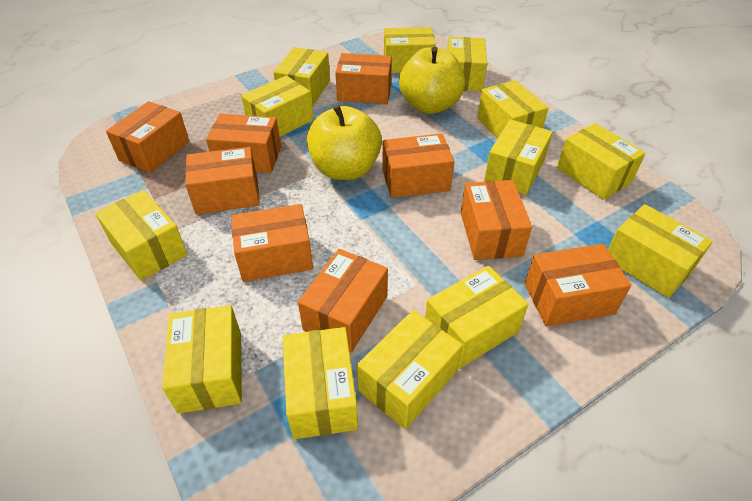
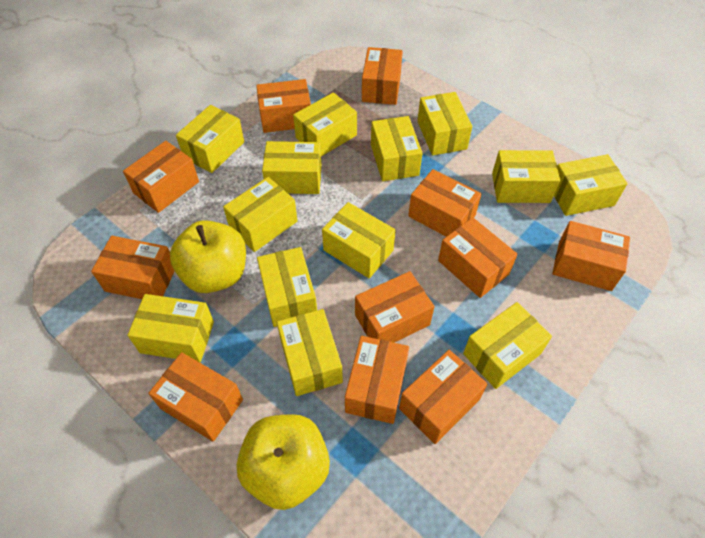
orange box: [106,101,190,173] [185,147,260,214] [206,114,281,173] [231,204,313,282] [298,249,388,352] [335,53,392,104] [382,133,455,198] [461,180,532,260] [525,244,631,326] = 9 -> [91,236,175,299] [123,141,199,213] [148,352,243,441] [256,79,311,133] [345,336,409,424] [355,271,435,343] [362,47,403,105] [399,350,487,444] [408,169,482,237] [438,217,518,298] [552,221,630,291] = 11

